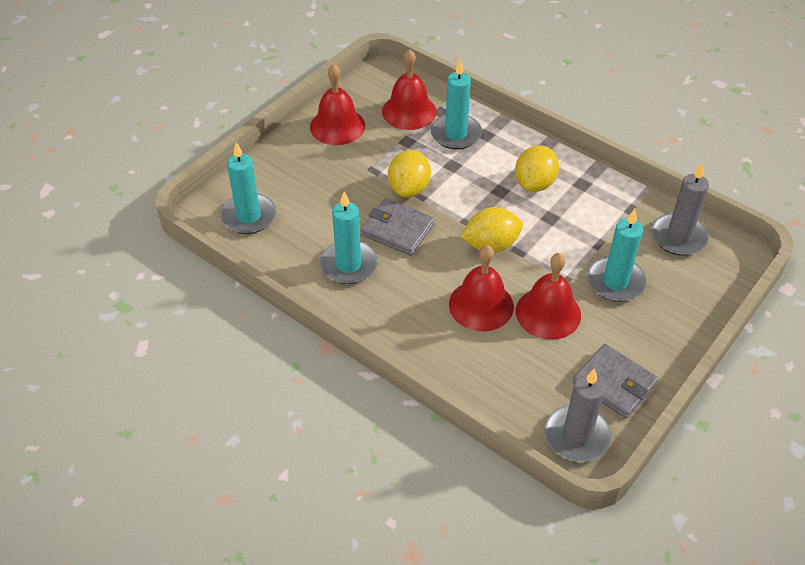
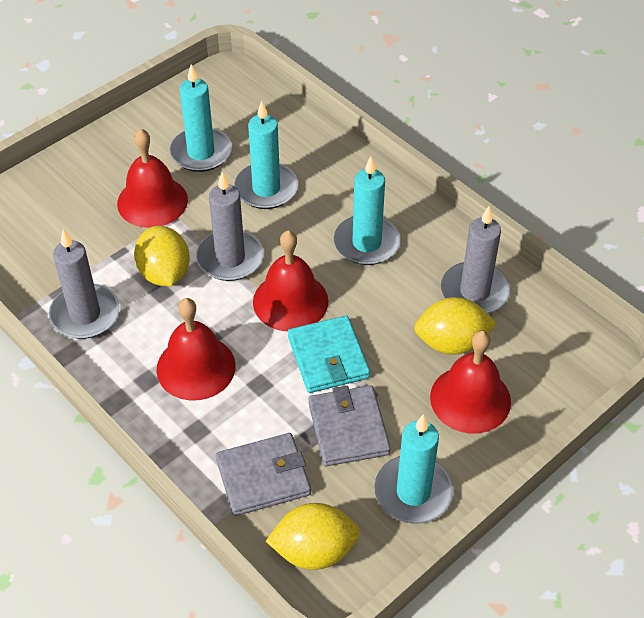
grey candle: [544,368,611,462] [651,163,709,256] = 2 -> [49,230,120,339] [196,172,264,281] [441,206,511,314] = 3
turquoise wallet: none = 0 -> [288,316,370,393] = 1

